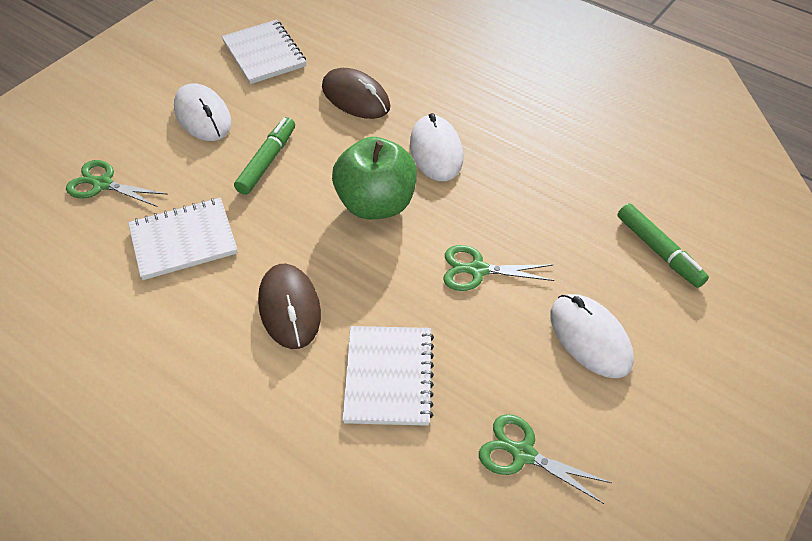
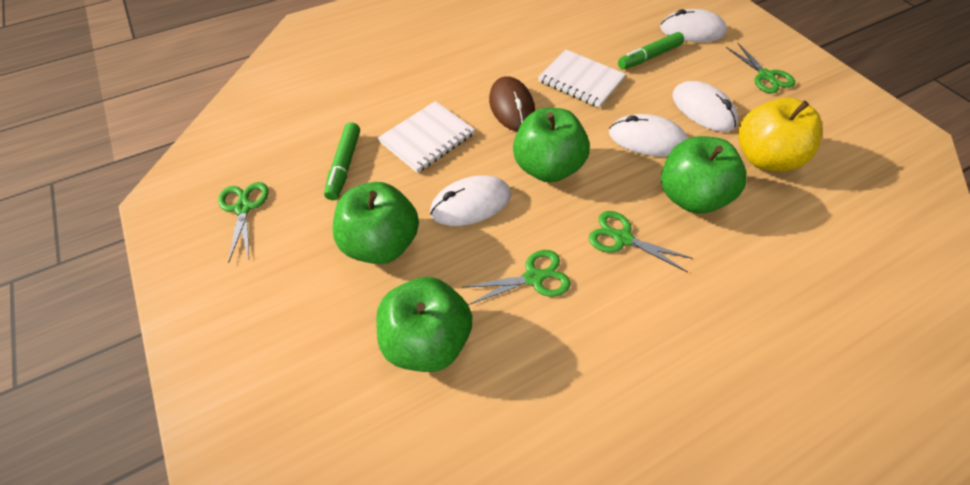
brown mouse: [258,264,321,349] [322,68,391,119] = 2 -> [489,76,535,131] = 1
green apple: [332,137,417,219] = 1 -> [333,182,419,264] [376,277,472,372] [513,108,590,183] [661,136,746,214] = 4
green scissors: [66,160,168,207] [443,245,554,291] [479,414,612,504] = 3 -> [218,182,269,263] [464,250,570,305] [589,211,693,273] [726,43,795,93] = 4
white mouse: [174,83,231,141] [410,113,463,181] [551,294,634,378] = 3 -> [430,175,511,226] [609,114,688,156] [660,9,727,42] [672,81,738,132] = 4
white notebook: [128,198,238,280] [222,20,306,84] [342,326,434,426] = 3 -> [378,101,475,173] [538,49,626,108] = 2
yellow apple: none = 0 -> [738,98,822,171] = 1

